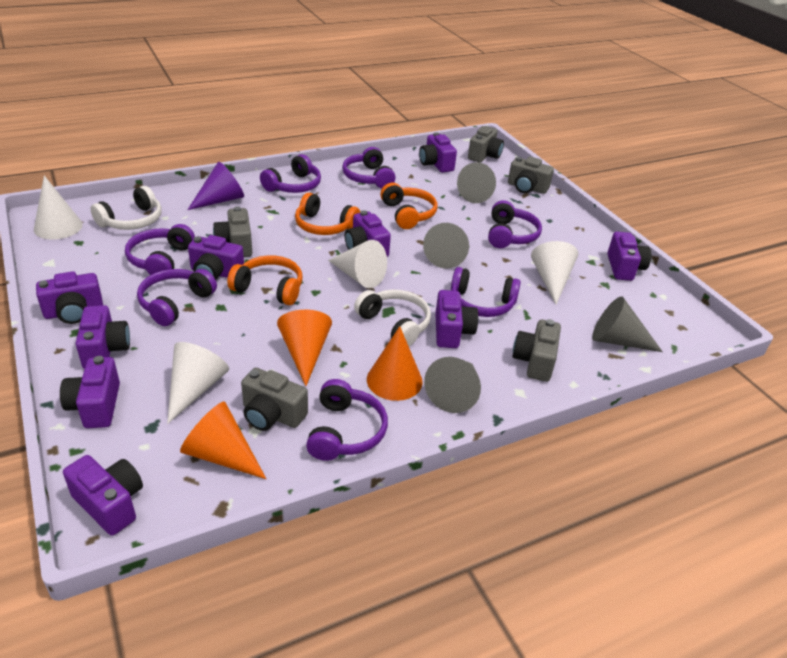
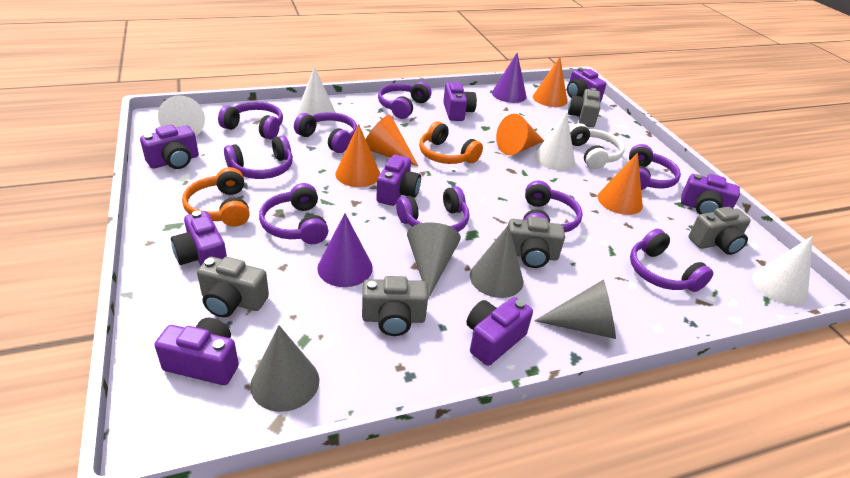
orange cone: [180,401,266,479] [277,310,332,386] [367,326,423,401] = 3 -> [335,124,380,187] [366,115,418,166] [496,114,544,155] [533,57,567,107] [598,153,643,215] = 5
orange headphones: [227,255,303,305] [295,193,360,235] [380,183,437,229] = 3 -> [182,167,250,227] [419,121,483,164] = 2
purple camera: [36,271,103,324] [60,356,120,428] [63,455,143,536] [76,305,130,369] [188,235,244,280] [345,210,391,257] [419,132,457,173] [435,290,478,348] [607,232,651,281] = 9 -> [140,125,199,169] [154,318,239,385] [171,211,227,266] [376,155,421,206] [443,82,477,121] [467,297,533,366] [567,67,606,102] [681,174,740,215] = 8
purple cone: [188,162,244,210] = 1 -> [317,213,373,287] [492,53,527,103] = 2
purple headphones: [125,224,195,275] [137,269,217,326] [260,154,321,193] [306,379,388,461] [342,147,396,188] [451,267,521,317] [488,200,542,248] = 7 -> [218,102,283,140] [224,135,293,179] [259,183,328,244] [294,112,357,153] [378,82,431,119] [396,186,469,232] [523,181,583,232] [629,144,681,190] [630,229,713,292] = 9
white headphones: [90,186,162,230] [354,290,431,346] = 2 -> [570,123,625,169] = 1

